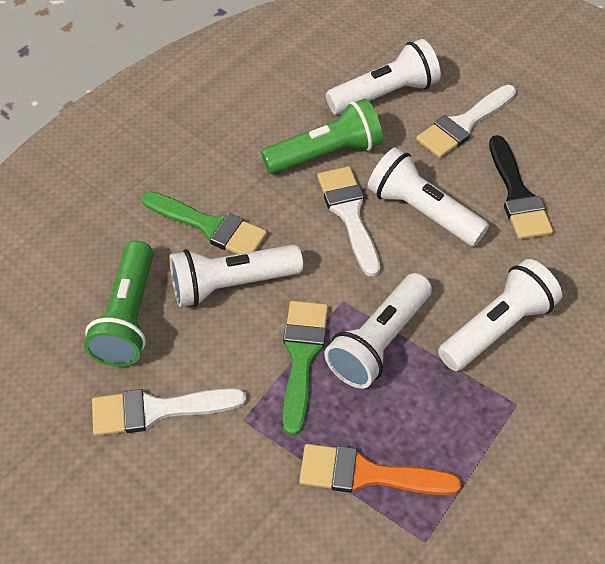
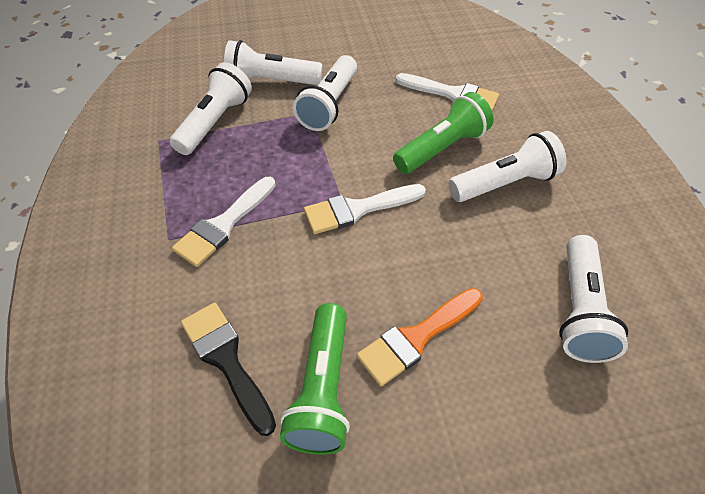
green brush: [142,191,267,254] [283,301,328,435] = 2 -> none = 0

